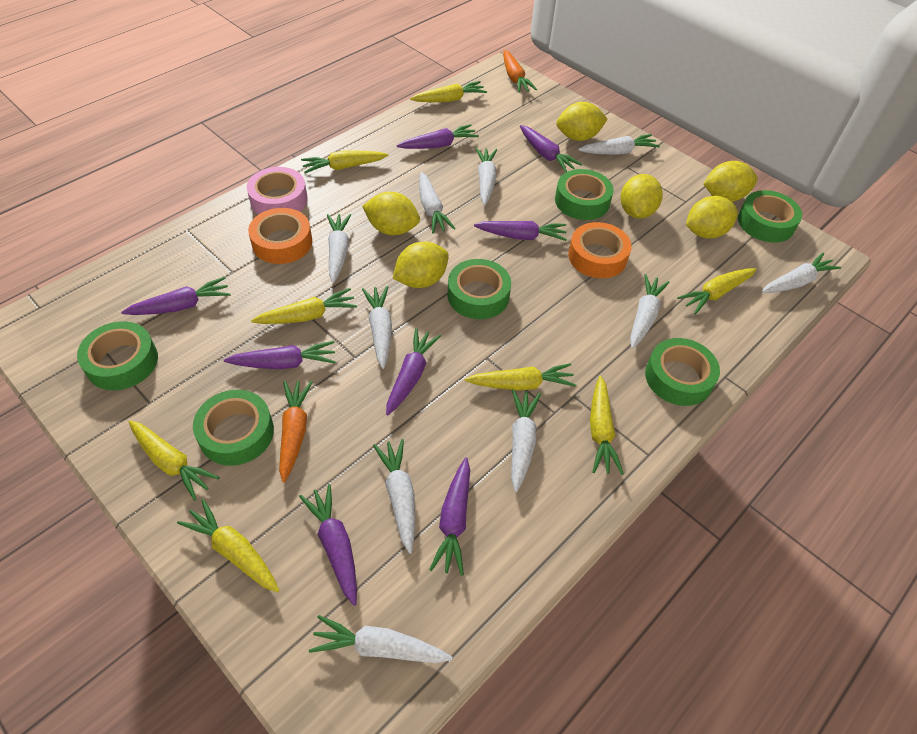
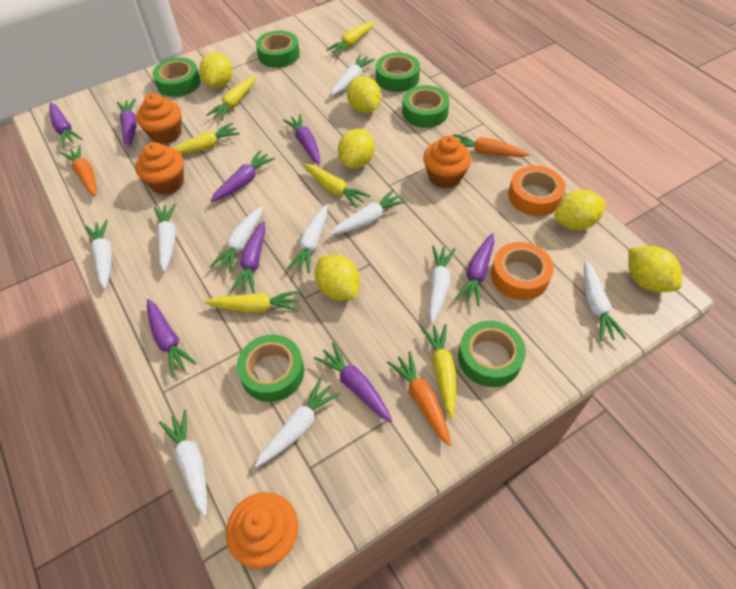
orange carrot: [279,380,313,483] [503,50,537,93] = 2 -> [61,145,97,196] [387,351,451,446] [453,134,530,157] = 3
orange cupcake: none = 0 -> [135,142,184,195] [136,93,181,144] [226,492,298,569] [423,135,471,188] = 4
pink tape: [247,167,307,215] = 1 -> none = 0
yellow carrot: [129,420,220,501] [177,499,279,593] [251,288,357,324] [301,151,388,173] [410,81,487,102] [465,363,576,391] [590,376,624,475] [677,268,757,314] = 8 -> [173,123,240,155] [204,291,300,313] [207,76,256,121] [304,164,370,209] [326,22,374,56] [421,324,456,419] = 6

